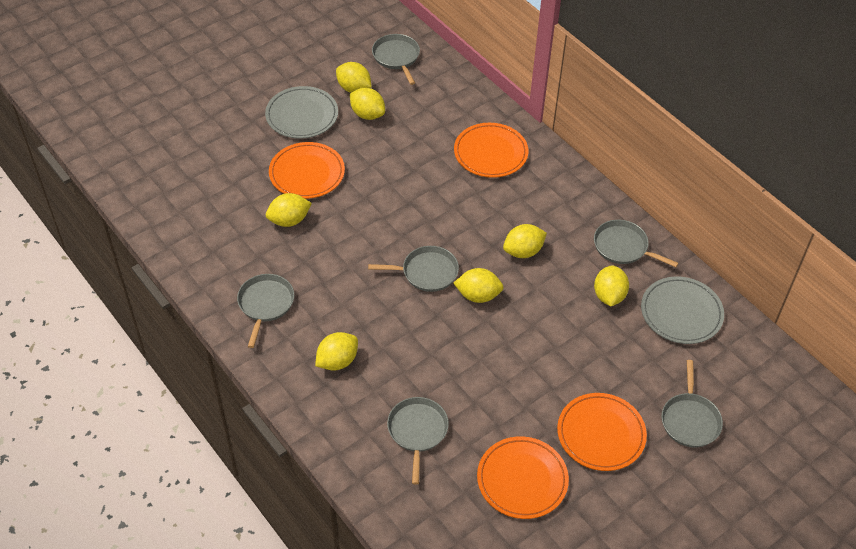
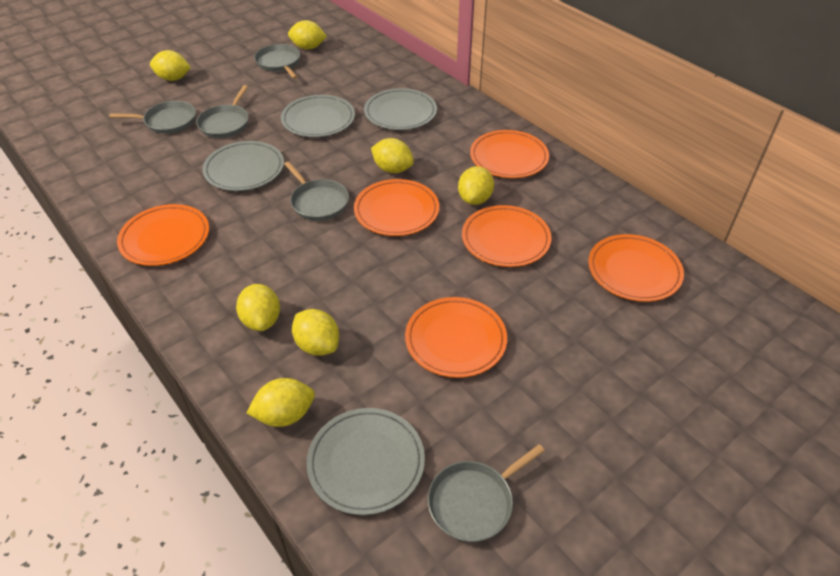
grey pan: [237,274,294,348] [368,246,459,292] [372,34,420,85] [387,397,449,484] [594,220,679,267] [661,360,723,447] = 6 -> [109,101,196,134] [196,85,249,138] [254,44,300,79] [284,161,349,221] [428,444,545,542] = 5
grey plate: [265,86,338,139] [641,276,724,344] = 2 -> [202,141,284,191] [281,95,355,137] [307,408,425,515] [364,88,437,130] = 4
orange plate: [269,142,345,199] [454,123,528,178] [477,436,569,519] [557,393,647,471] = 4 -> [117,204,209,266] [354,179,439,236] [405,297,507,378] [462,205,552,267] [470,130,549,178] [588,234,684,302] = 6

